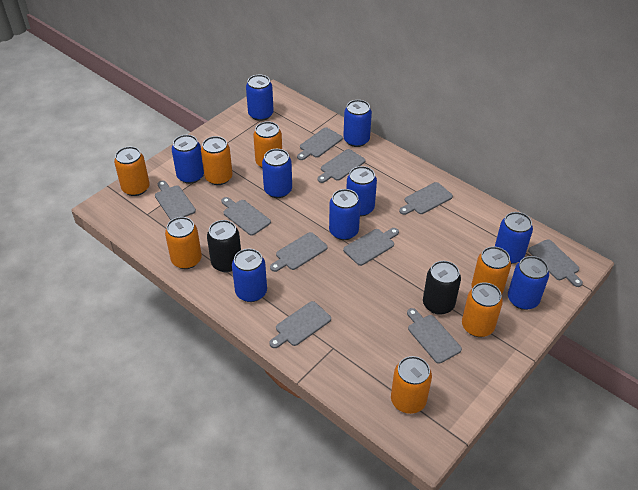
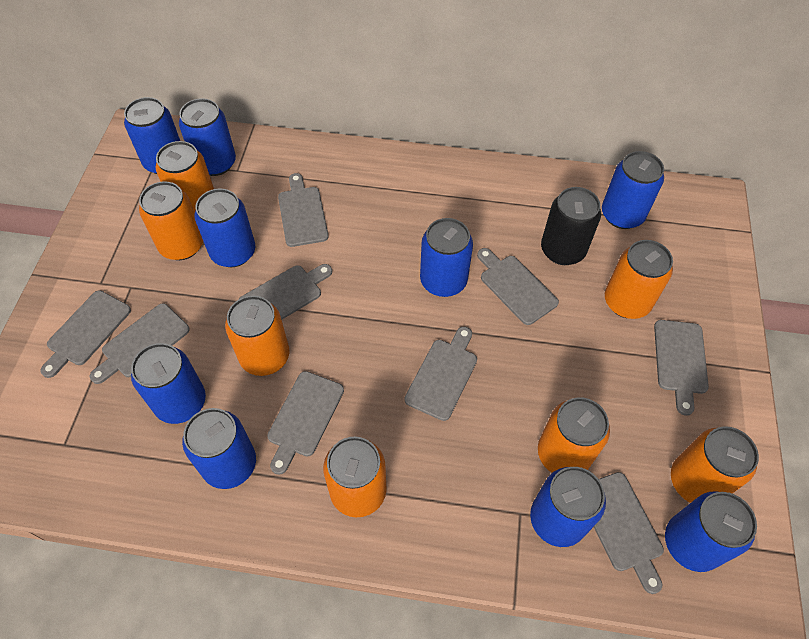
black can: [207,220,241,273] [423,261,461,315] = 2 -> [541,187,601,265] = 1
grey cutting board: [155,180,196,220] [221,197,271,236] [269,301,331,348] [270,232,327,272] [297,127,343,160] [317,149,365,183] [343,228,399,266] [399,182,453,215] [407,308,462,364] [528,239,583,287] = 10 -> [40,290,131,378] [90,303,190,384] [238,264,332,320] [267,371,344,475] [278,173,329,247] [405,327,477,421] [477,248,559,325] [594,472,664,594] [654,320,709,416] = 9

